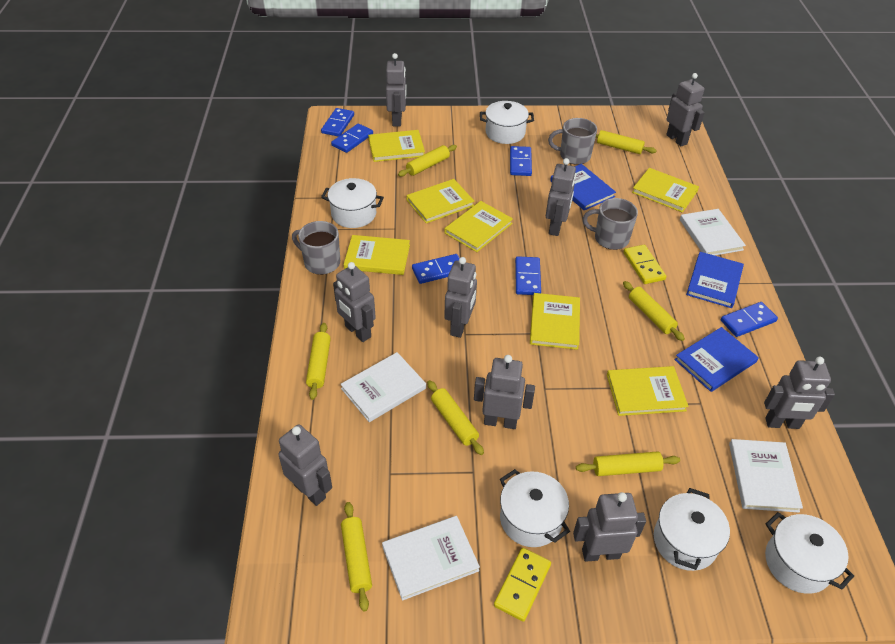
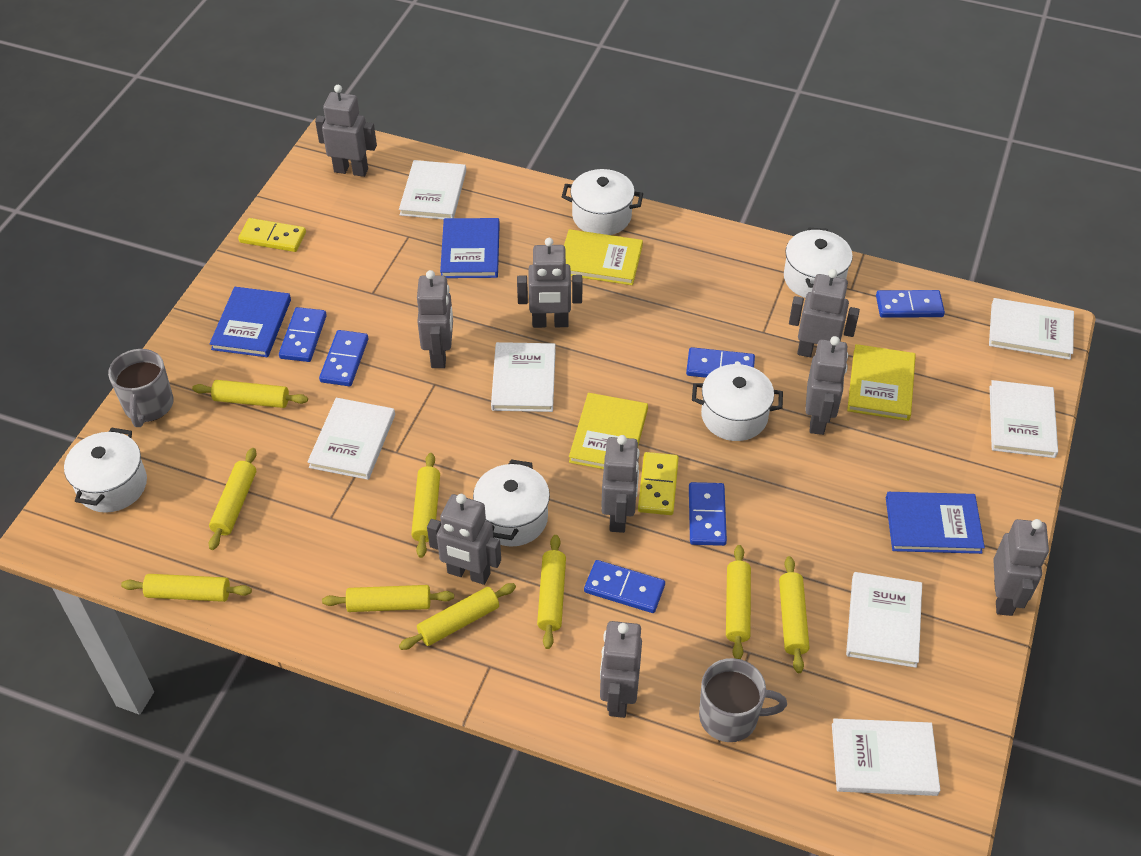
grey mug: [292,221,340,275] [548,118,597,165] [583,198,638,250] = 3 -> [108,349,174,427] [699,658,787,742] = 2
white book: [340,352,426,422] [382,516,480,601] [680,209,746,256] [729,439,803,513] = 4 -> [307,398,395,480] [399,160,466,220] [491,342,556,412] [832,718,940,796] [846,572,922,668] [989,298,1074,360] [989,380,1058,458] = 7
yellow book: [344,235,410,275] [368,130,425,162] [406,179,474,223] [444,201,513,252] [530,293,580,350] [607,366,689,416] [632,168,699,213] = 7 -> [564,229,643,285] [569,393,648,469] [847,344,916,421] = 3
yellow rolling pin: [306,323,331,400] [341,502,372,612] [398,145,457,177] [427,380,484,455] [576,451,680,476] [596,130,657,154] [623,281,685,341] = 7 -> [121,574,252,602] [192,380,308,408] [209,448,257,550] [322,585,454,612] [399,583,516,650] [411,453,440,558] [537,535,566,649] [726,545,751,659] [779,556,809,673] = 9

